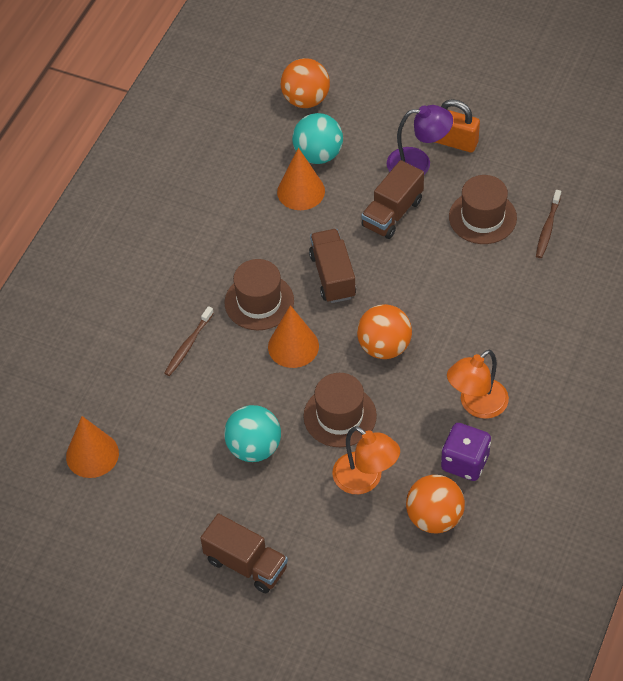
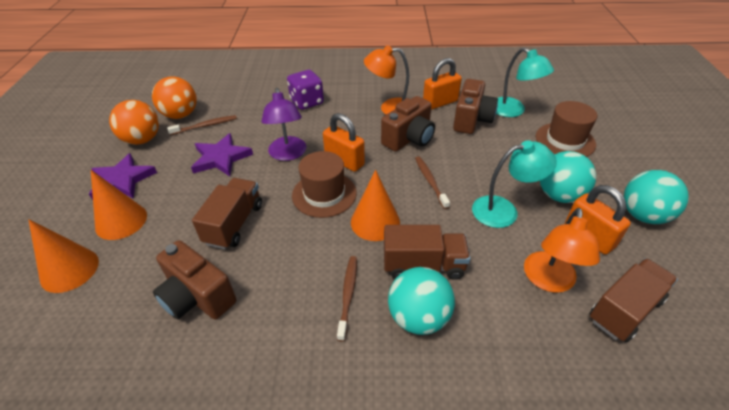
brown camera: none = 0 -> [153,240,236,320] [381,96,435,152] [453,79,498,134] = 3
brown hat: [224,259,294,330] [303,373,377,447] [449,175,517,244] = 3 -> [292,151,357,218] [536,101,597,157] = 2
brown toothbrush: [164,306,214,376] [536,190,561,258] = 2 -> [167,115,237,135] [337,256,357,342] [415,156,450,209] = 3
orange ball: [281,58,330,108] [357,304,412,359] [406,475,465,533] = 3 -> [109,100,159,145] [152,76,197,119] = 2
orange padlock: [435,99,480,152] = 1 -> [323,113,365,172] [423,58,462,110] [565,185,631,254] = 3
purple star: none = 0 -> [89,153,157,200] [191,133,253,176] = 2
turquoise ball: [224,405,281,462] [292,113,343,164] = 2 -> [388,267,455,335] [540,151,596,203] [624,170,689,224] = 3
turquoise lamp: none = 0 -> [472,140,557,228] [496,48,554,117] = 2

